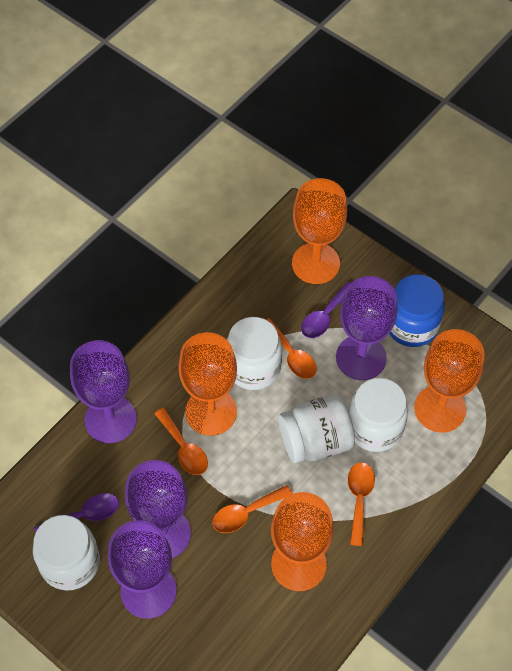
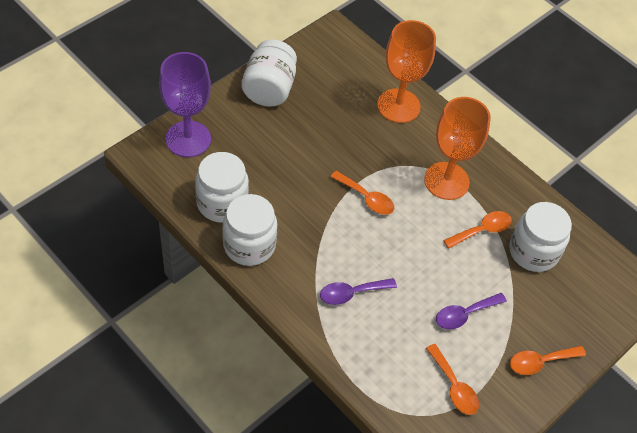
blue jar: [389,274,445,347] = 1 -> none = 0
orange goblet: [178,332,237,436] [271,492,334,591] [292,178,347,284] [414,329,485,433] = 4 -> [377,20,436,123] [424,97,491,200] = 2
purple goblet: [70,340,137,443] [108,520,177,619] [125,460,191,558] [336,276,398,380] = 4 -> [159,52,211,157] = 1

